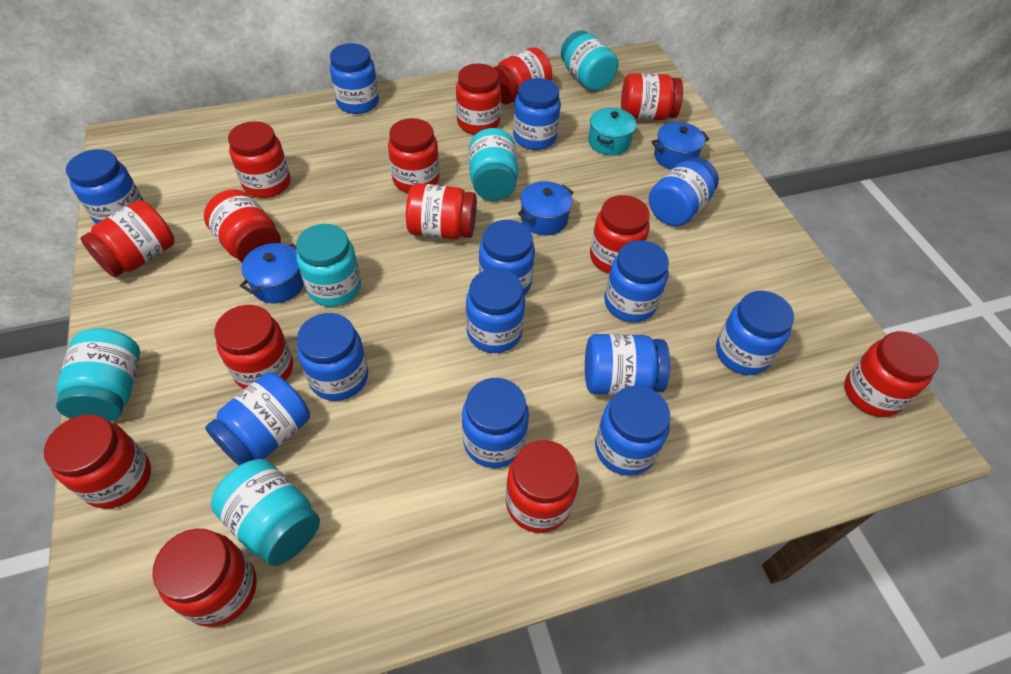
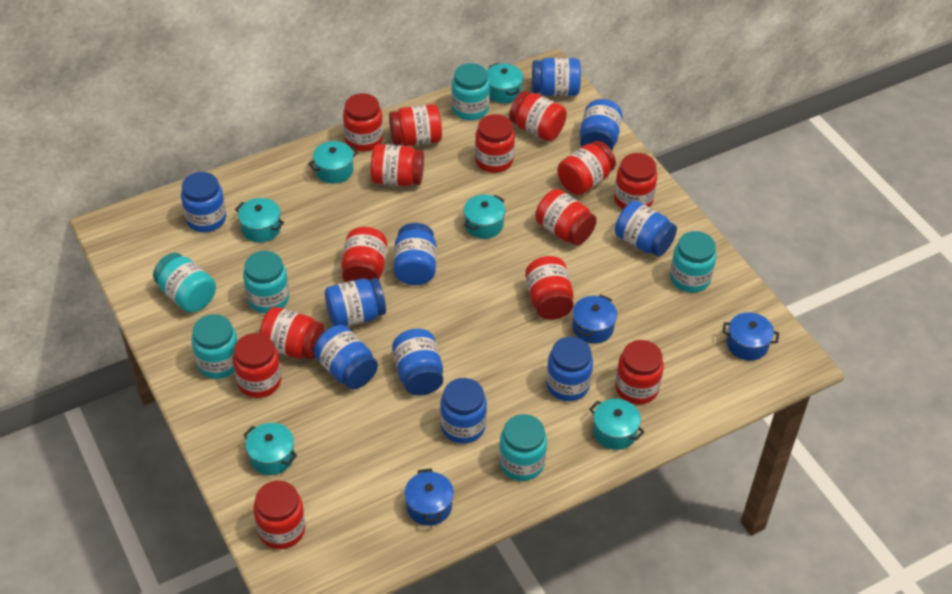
blue jar: [66,149,144,224] [205,372,310,466] [297,313,368,401] [330,43,379,114] [462,378,529,468] [466,269,525,353] [479,220,535,295] [513,78,561,150] [585,334,670,395] [595,386,670,476] [604,240,669,322] [649,157,719,226] [716,291,794,375] = 13 -> [181,172,226,232] [314,325,378,390] [325,278,386,327] [392,329,443,396] [394,223,436,285] [440,378,487,444] [532,58,581,96] [546,337,593,401] [580,99,623,150] [615,201,677,257] = 10
turquoise jar: [56,328,140,422] [211,459,320,566] [296,224,361,307] [469,128,518,201] [561,30,618,91] = 5 -> [153,253,216,313] [192,314,238,379] [243,251,289,313] [451,63,490,120] [499,414,547,481] [670,231,716,293] = 6
turquoise pot: [588,107,636,155] = 1 -> [235,198,284,243] [243,423,297,475] [308,141,358,184] [463,194,506,239] [487,63,523,103] [589,399,645,450] = 6

